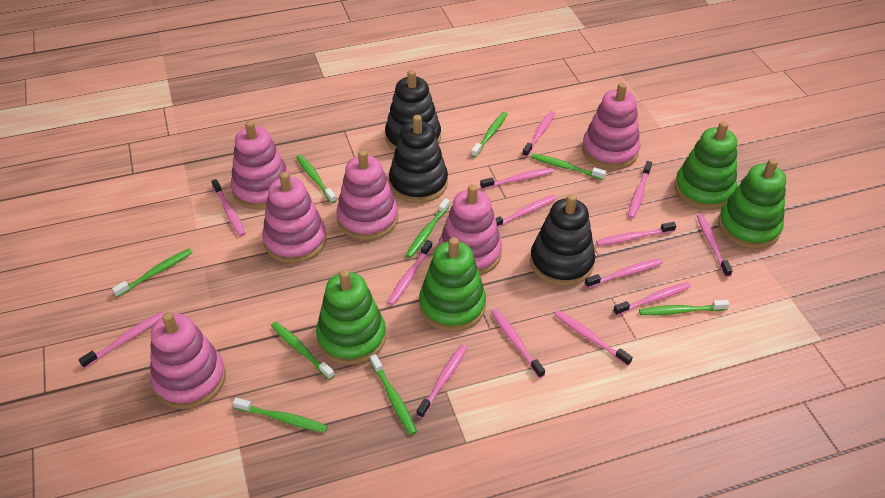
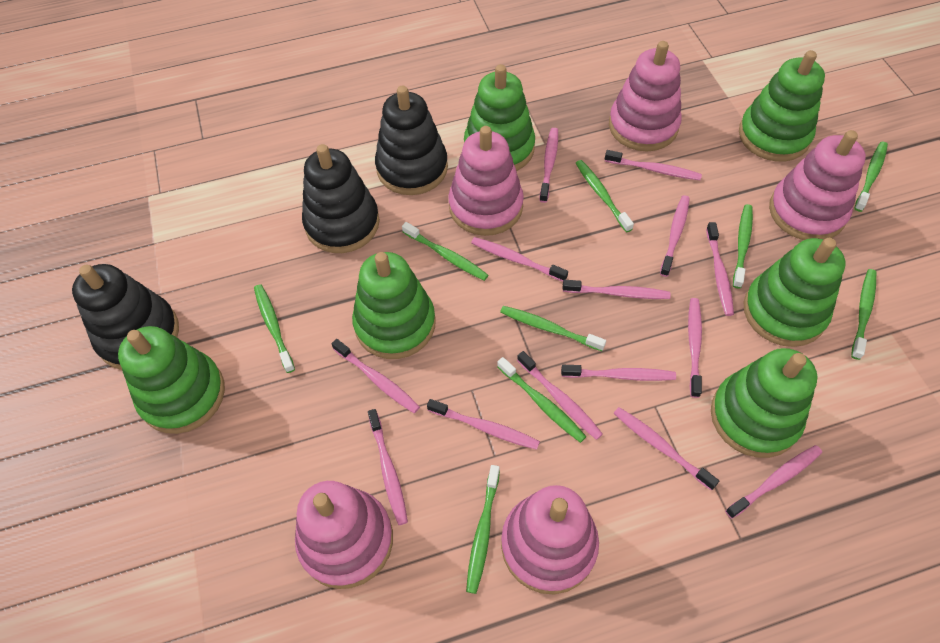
green stacking toy: [316,269,386,365] [419,237,486,332] [675,121,737,210] [718,158,786,249] = 4 -> [118,326,225,434] [352,252,436,359] [464,64,535,171] [711,348,817,458] [739,50,825,162] [744,238,845,347] = 6
pink stacking toy: [150,312,226,409] [231,121,291,210] [262,172,326,264] [336,150,398,240] [438,184,502,275] [582,83,640,169] = 6 -> [295,481,393,589] [448,126,524,236] [501,485,599,594] [609,41,682,151] [769,130,866,240] = 5

